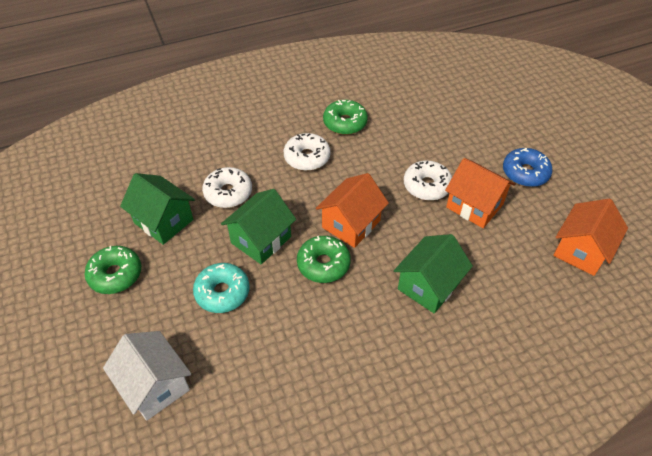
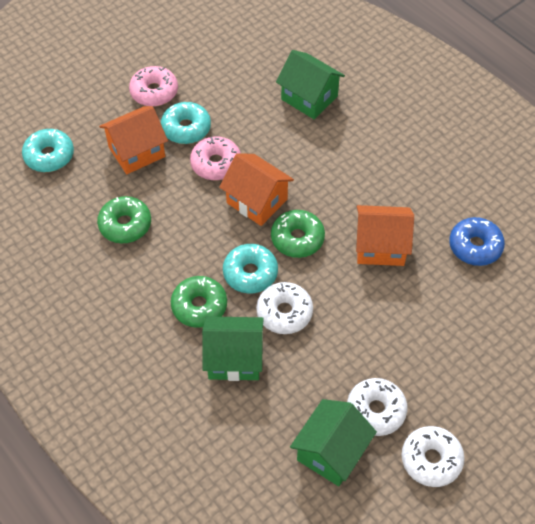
pink donut: none = 0 -> [129,66,178,107] [190,136,241,180] = 2
turquoise donut: [193,263,249,313] = 1 -> [22,129,74,172] [161,102,211,144] [223,244,278,294] = 3
white house: [103,331,191,421] = 1 -> none = 0

